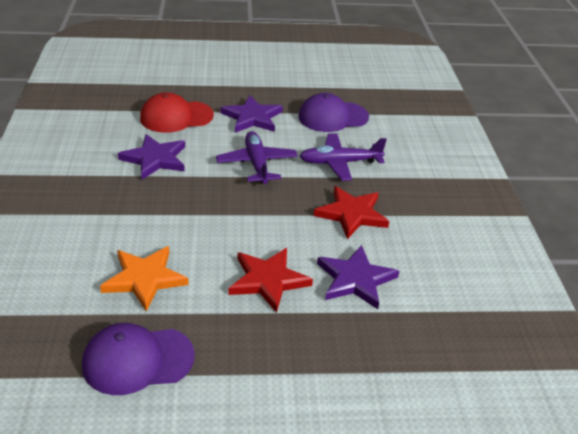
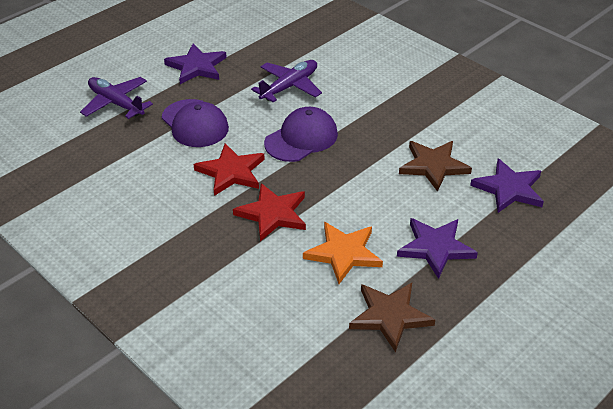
brown star: none = 0 -> [349,283,435,353] [399,141,472,192] = 2
red cap: [140,92,214,133] = 1 -> none = 0

